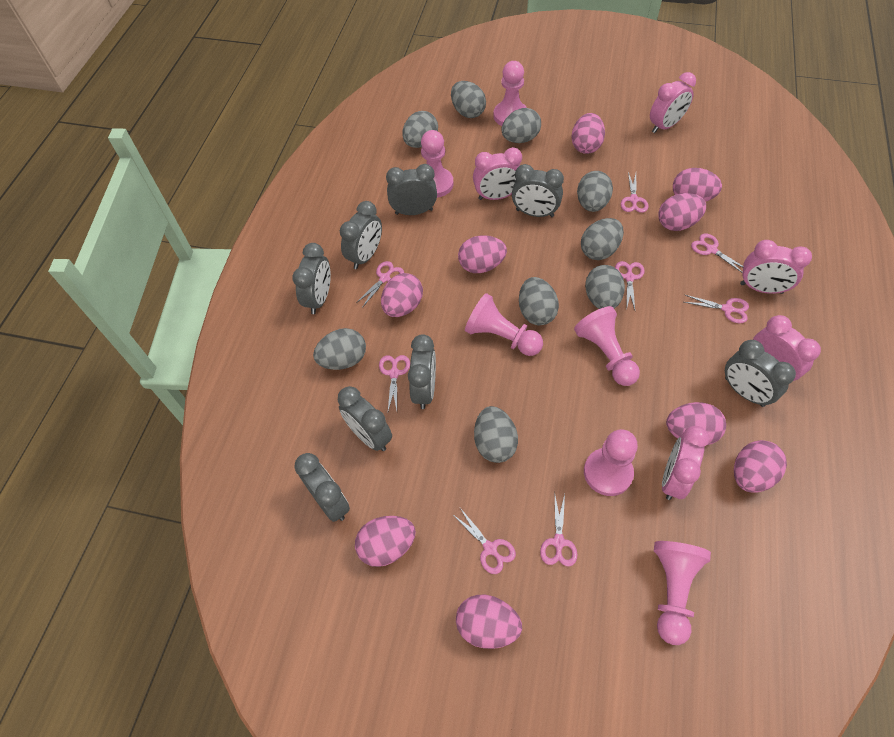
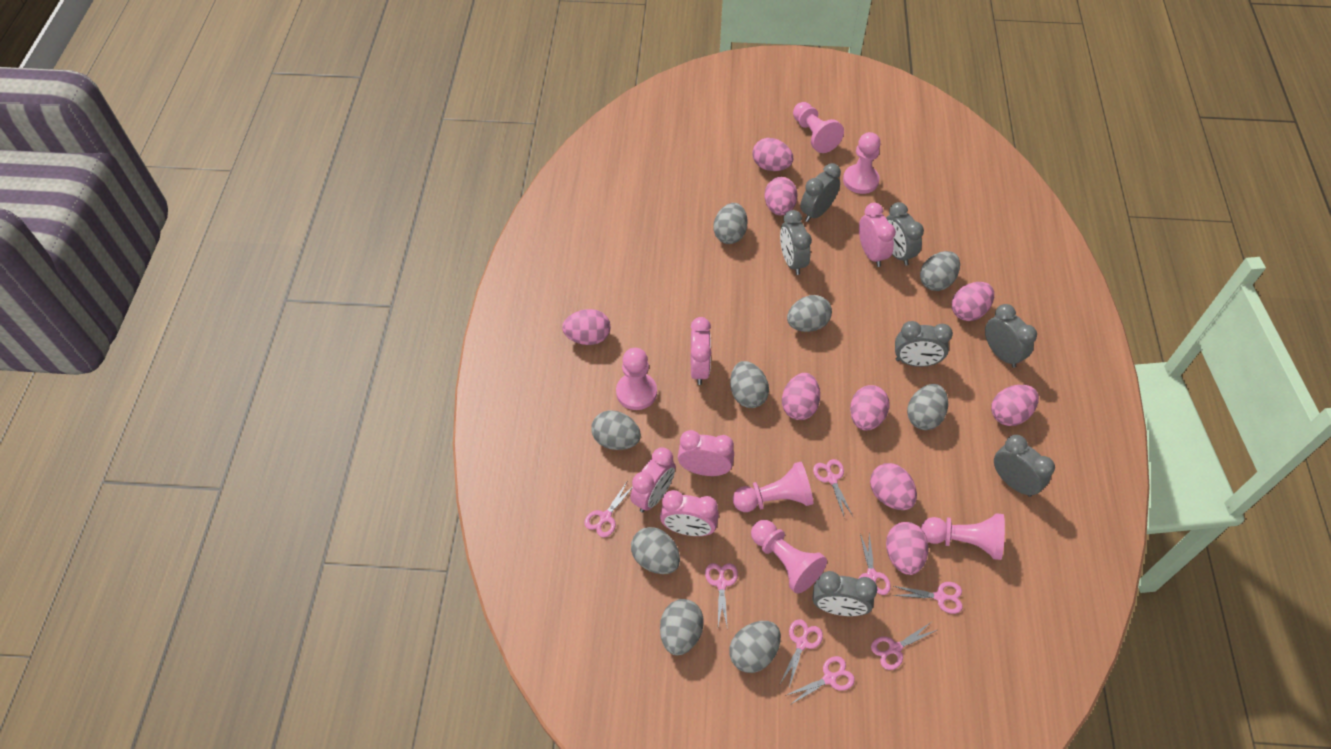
grey clock: [292,243,331,314] [294,453,350,522] [338,386,392,451] [340,201,382,269] [386,164,437,215] [408,334,436,409] [512,164,564,217] [725,340,796,407] = 8 -> [780,210,812,275] [800,163,841,222] [812,571,877,616] [886,202,924,266] [895,321,953,367] [985,304,1037,368] [994,435,1055,497] = 7

